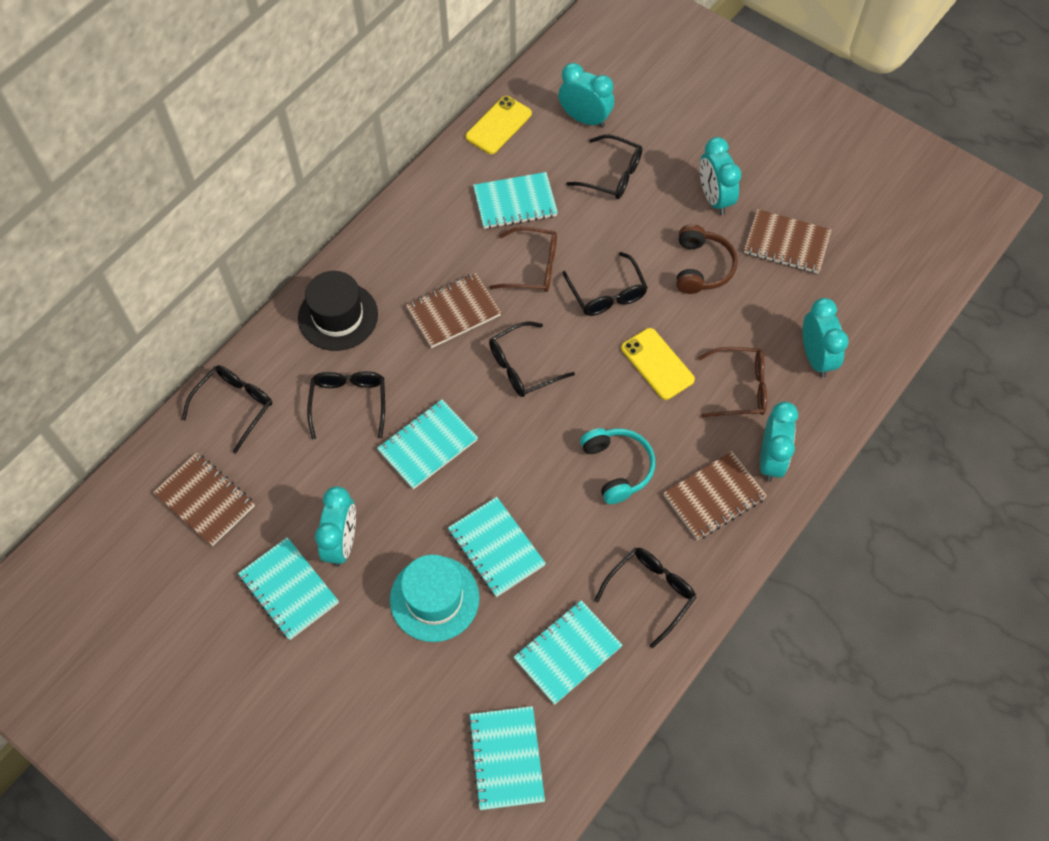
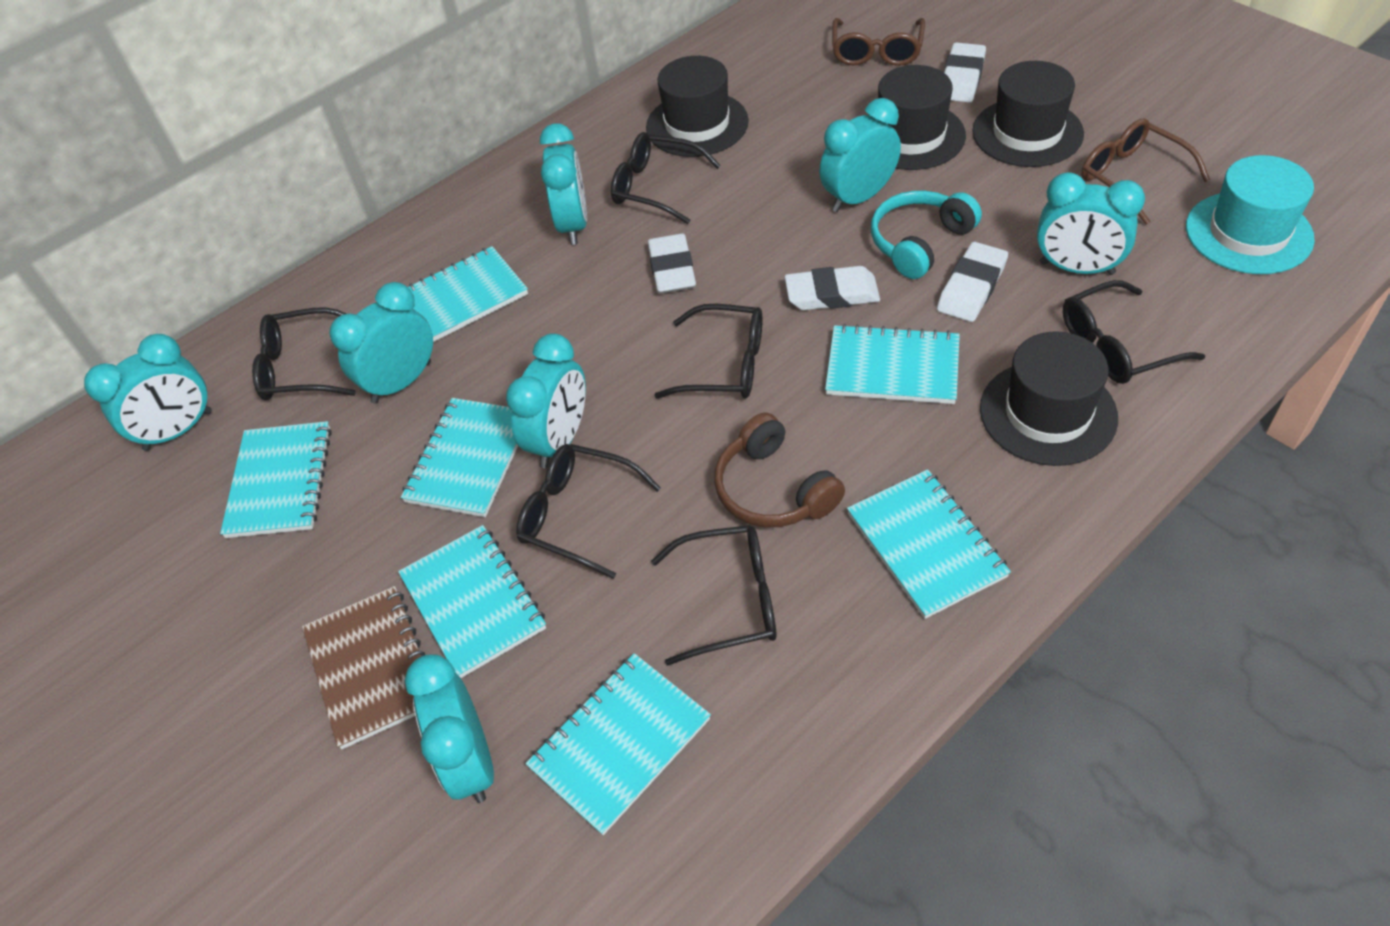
black hat: [298,271,378,351] = 1 -> [646,56,749,157] [878,65,966,170] [972,61,1084,167] [980,331,1118,466] = 4
brown notebook: [153,452,255,546] [406,273,501,348] [663,451,767,540] [744,209,832,274] = 4 -> [302,586,425,749] = 1
turquoise clock: [315,486,356,567] [558,63,614,128] [700,137,741,215] [760,402,798,482] [803,298,849,378] = 5 -> [84,334,212,451] [329,282,433,404] [404,654,494,803] [506,333,586,468] [540,123,587,245] [819,98,901,212] [1037,172,1145,275] = 7
turquoise notebook: [238,537,339,640] [377,399,478,489] [448,497,546,597] [468,706,545,810] [473,172,558,229] [514,600,623,705] = 6 -> [220,421,332,538] [398,525,546,678] [401,398,518,517] [408,246,528,342] [525,653,711,835] [825,324,960,404] [847,469,1011,619] = 7
white eraser: none = 0 -> [648,234,696,294] [785,266,880,310] [937,242,1008,322] [944,42,986,103] = 4
yellow phone: [465,96,532,154] [621,328,695,400] = 2 -> none = 0

